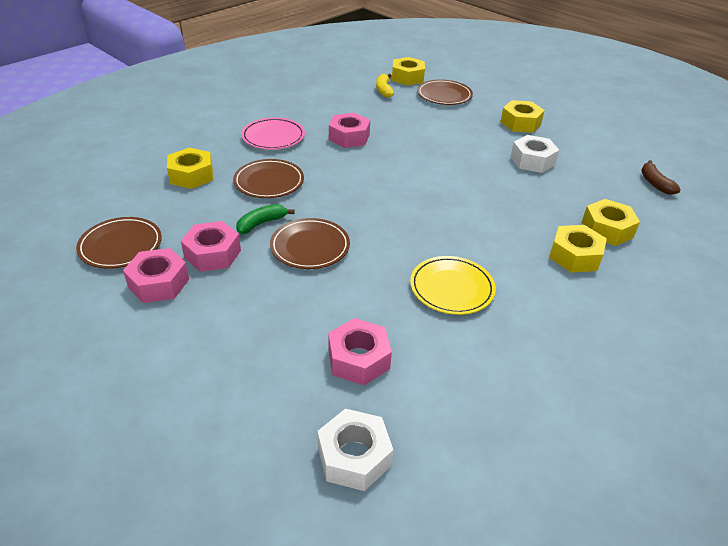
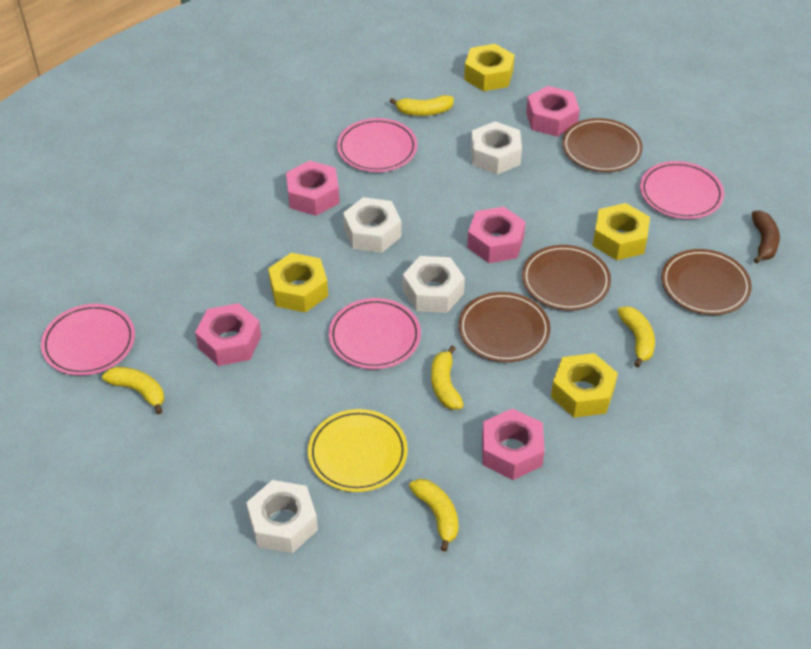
green banana: [236,204,295,234] = 1 -> none = 0
pink nut: [123,248,189,303] [181,221,241,272] [328,318,392,386] [329,113,370,148] = 4 -> [195,303,261,366] [286,160,339,216] [467,207,526,263] [482,408,545,480] [526,86,580,137] = 5
pink plate: [241,118,305,150] = 1 -> [41,304,135,375] [329,298,421,369] [337,118,417,172] [640,161,724,219] = 4
white nut: [317,409,393,491] [510,135,559,173] = 2 -> [246,480,318,553] [343,197,401,253] [403,256,465,313] [471,121,522,175] = 4
yellow banana: [376,74,394,98] = 1 -> [102,367,164,414] [389,95,454,116] [409,479,458,552] [431,345,464,410] [618,306,655,367] = 5
yellow nut: [167,148,213,189] [392,57,425,86] [500,100,545,133] [549,225,607,273] [582,199,640,246] = 5 -> [268,253,328,313] [464,44,515,91] [551,353,618,418] [593,203,650,260] = 4

